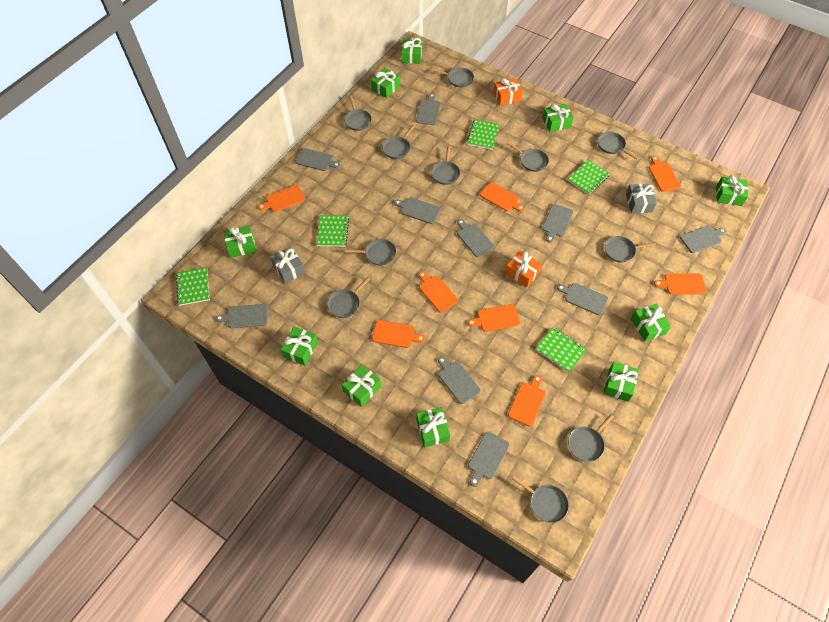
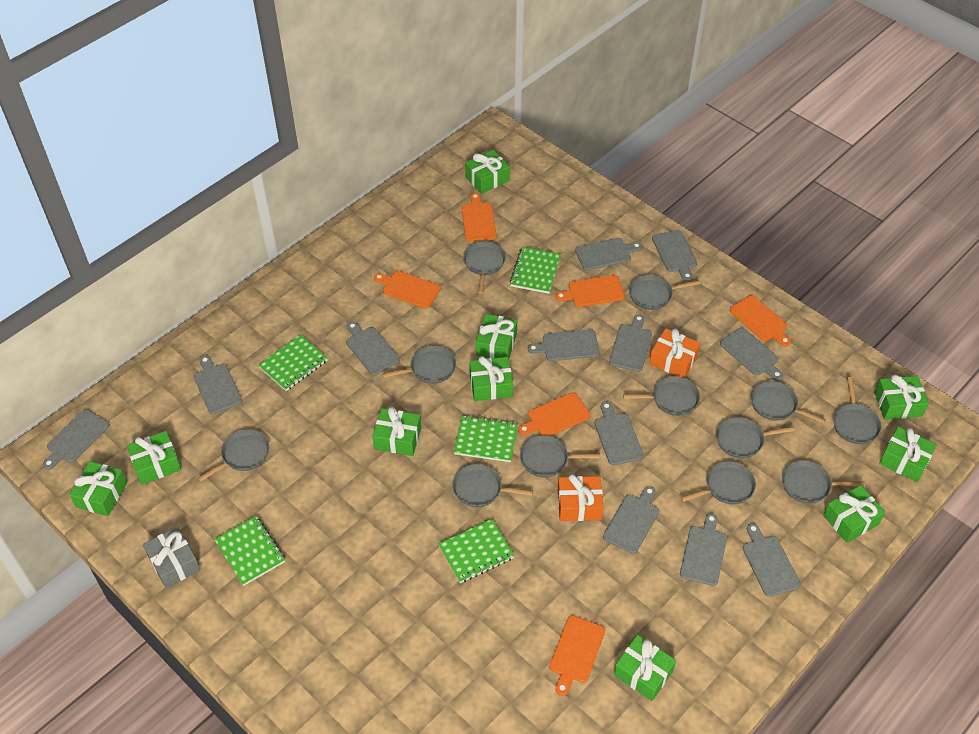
grey cutting board: [216,304,268,329] [295,148,340,171] [394,197,441,224] [416,93,440,125] [438,356,481,404] [457,219,494,257] [468,432,509,487] [542,204,573,243] [557,283,608,315] [680,226,727,253] = 10 -> [43,409,110,470] [194,355,242,414] [346,322,400,375] [528,329,599,361] [575,238,642,271] [594,402,643,465] [603,486,659,554] [609,314,652,372] [652,230,697,281] [680,513,727,586] [720,328,783,381] [743,523,800,597] = 12
grey gift: [270,246,305,283] [626,184,657,213] = 2 -> [143,527,200,588] = 1
grey pan: [327,277,370,318] [344,96,372,131] [345,239,396,266] [382,125,415,159] [431,146,460,185] [432,67,474,87] [507,142,549,172] [512,475,569,523] [568,414,614,462] [598,132,639,160] [605,236,656,263] = 11 -> [198,429,269,482] [382,346,456,384] [452,464,533,507] [463,241,506,294] [520,435,600,477] [623,376,700,416] [629,275,700,310] [680,461,756,504] [716,417,795,458] [751,381,826,424] [782,460,865,504] [833,377,882,444] = 12
orange cutting board: [258,185,305,212] [372,320,425,348] [419,272,458,313] [468,304,520,332] [480,182,524,212] [508,375,546,426] [649,156,681,192] [654,273,706,295] = 8 -> [374,271,441,309] [462,193,496,242] [518,392,590,436] [550,616,605,696] [555,275,625,307] [730,295,791,347] = 6

